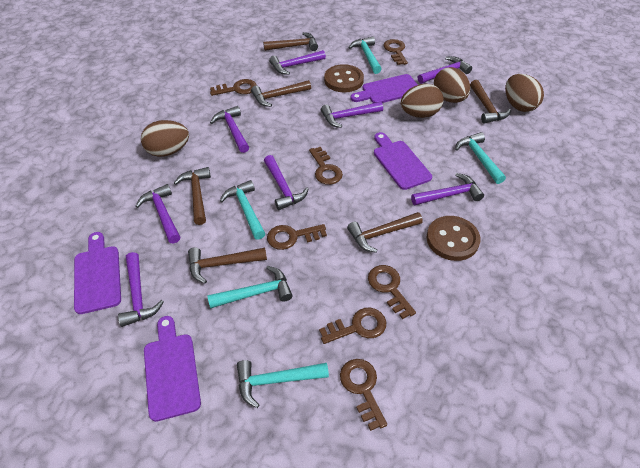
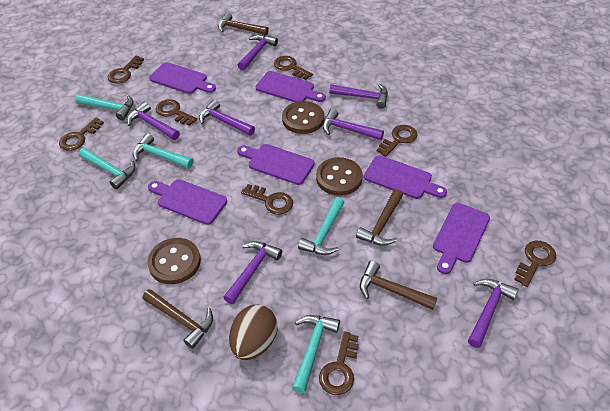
brown button: [324,64,364,93] [427,216,480,261] = 2 -> [148,238,201,284] [282,101,324,134] [316,157,363,196] = 3
brown egg: [141,120,189,157] [401,84,443,118] [433,67,470,103] [505,74,544,112] = 4 -> [229,305,277,360] = 1
brown hammer: [174,167,211,225] [188,248,267,284] [251,80,311,107] [263,32,318,51] [347,212,423,253] [470,80,511,123] = 6 -> [143,289,213,349] [218,12,269,35] [356,189,403,246] [360,261,437,310] = 4
brown key: [210,79,257,96] [267,224,327,250] [309,147,343,185] [319,308,386,344] [340,359,387,431] [368,265,416,319] [384,39,408,65] = 7 -> [59,117,104,151] [108,55,144,84] [156,99,197,126] [241,184,293,214] [274,56,313,80] [319,331,359,395] [377,125,417,157] [514,241,556,287] = 8
purple cutting board: [74,232,121,314] [144,316,201,422] [350,74,418,103] [374,132,432,190] = 4 -> [148,179,227,225] [149,62,216,94] [237,144,314,185] [256,71,326,102] [364,155,447,199] [433,203,490,274] = 6
purple hammer: [118,252,164,327] [135,184,180,243] [210,106,249,153] [264,155,309,210] [269,50,326,75] [321,102,383,128] [411,173,484,205] [418,56,472,84] = 8 -> [127,102,180,140] [199,99,255,136] [223,241,282,304] [238,34,278,70] [323,109,384,140] [329,84,388,109] [468,279,518,348] = 7

